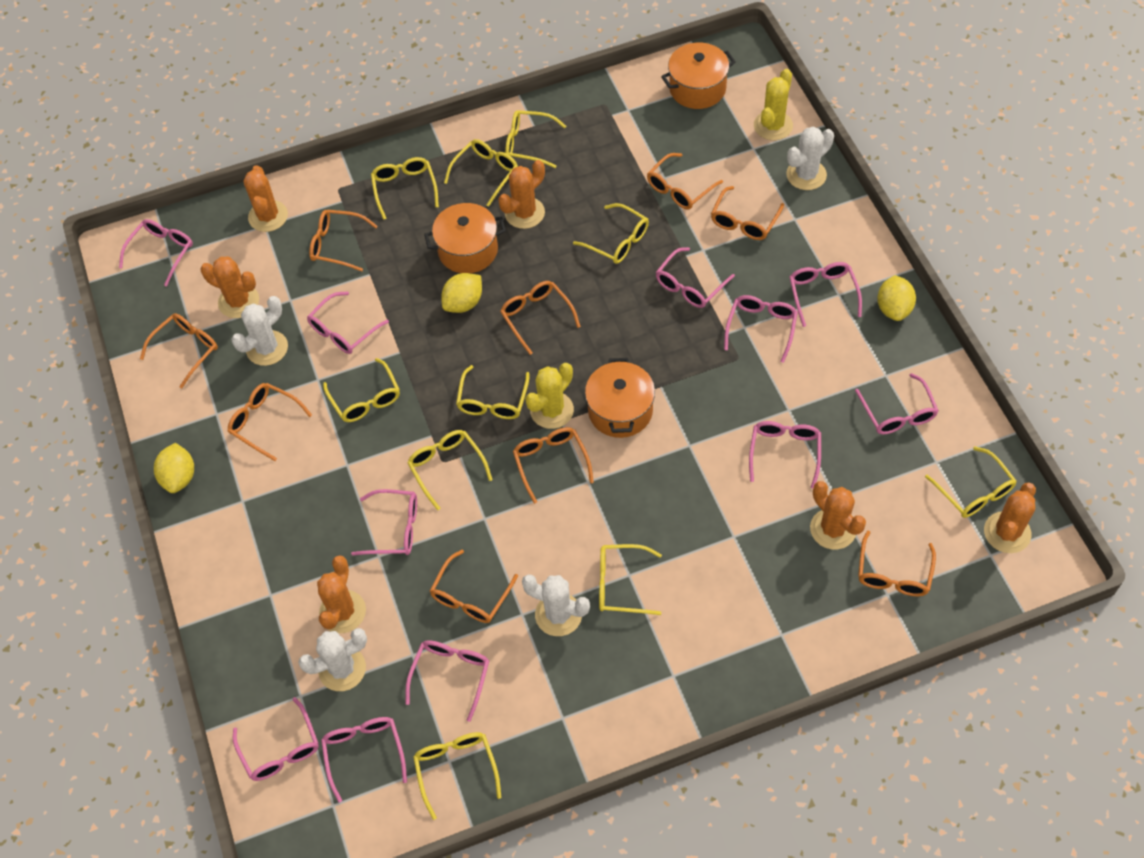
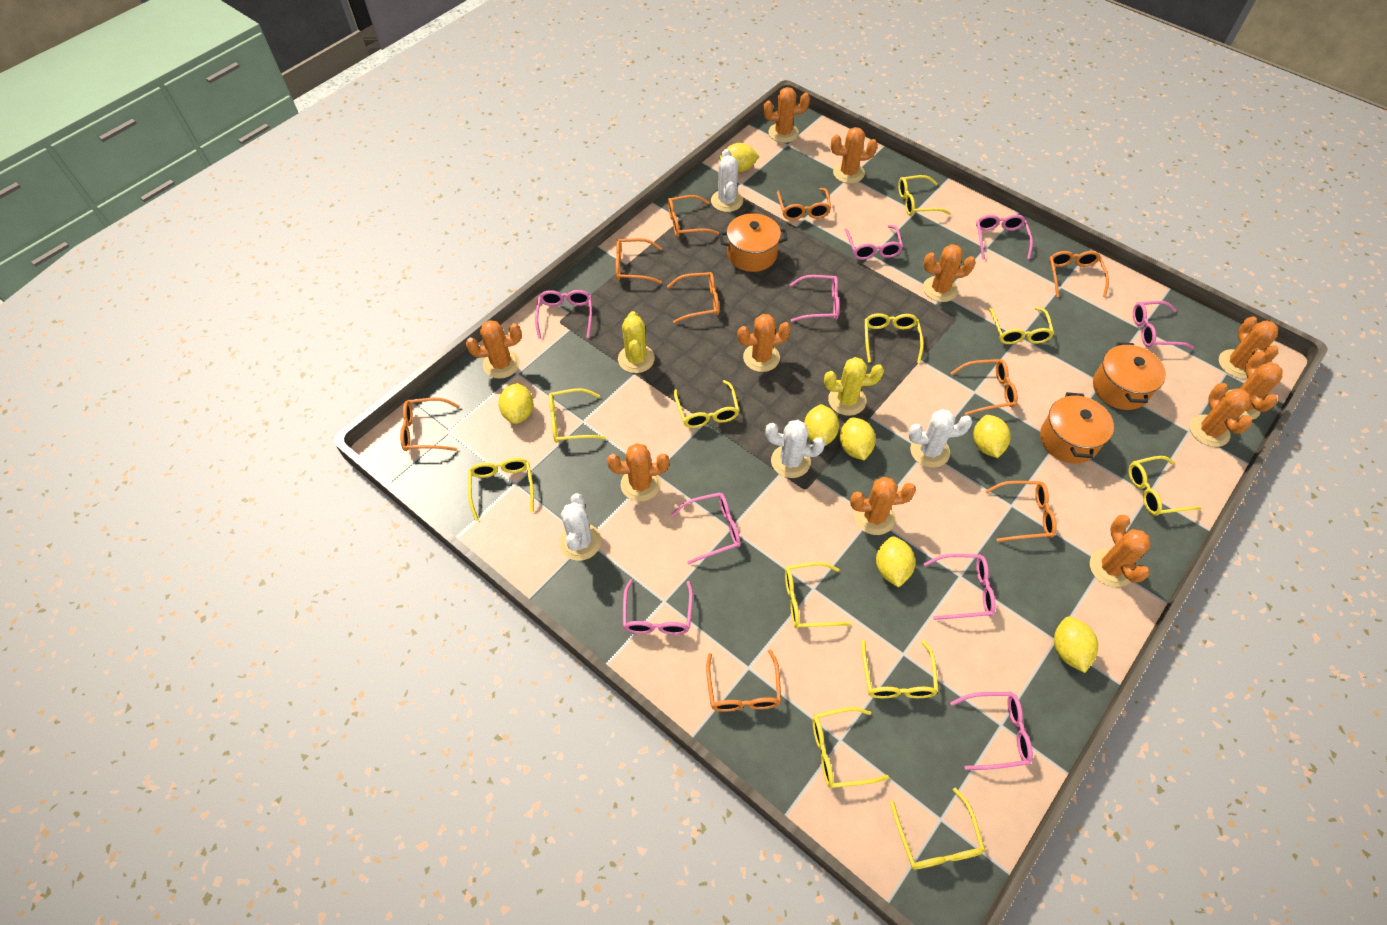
orange cactus: [200,257,259,318] [244,165,288,232] [317,555,366,633] [498,160,545,229] [810,481,866,550] [984,483,1036,553] = 6 -> [466,320,522,379] [607,443,669,502] [737,314,791,372] [763,87,810,143] [831,127,878,184] [850,477,916,535] [923,244,976,302] [1090,515,1150,587] [1190,383,1252,447] [1219,317,1278,379] [1227,352,1283,420] = 11
pink glasses: [119,219,193,286] [233,697,319,781] [307,291,389,354] [321,717,407,803] [351,489,417,556] [406,640,489,722] [656,247,735,308] [724,295,798,363] [749,421,821,488] [789,262,862,327] [855,373,939,434] = 11 -> [535,290,592,339] [623,579,693,635] [671,492,741,564] [789,275,839,322] [844,225,903,260] [924,554,996,620] [950,692,1033,770] [976,215,1033,259] [1133,301,1194,349] = 9
yellow glasses: [323,358,400,422] [371,157,439,220] [407,430,493,511] [413,732,501,820] [444,139,518,207] [456,365,530,419] [505,110,566,168] [573,203,649,264] [599,544,662,615] [925,447,1016,518] = 10 -> [468,458,534,521] [549,388,606,443] [674,380,740,428] [785,562,851,628] [812,707,889,788] [862,640,939,698] [865,313,924,363] [890,788,985,869] [898,175,951,216] [988,307,1054,344] [1128,456,1202,516] = 11
yellow lemon: [154,443,194,493] [441,273,482,313] [877,275,916,321] = 3 -> [498,383,533,424] [719,143,760,172] [804,404,839,446] [840,417,876,460] [876,536,915,588] [973,415,1010,458] [1054,617,1098,673] = 7

